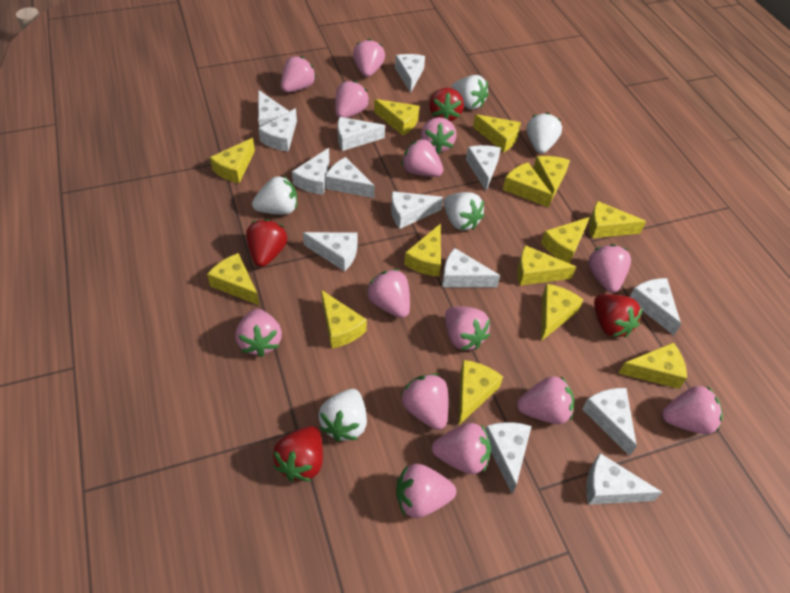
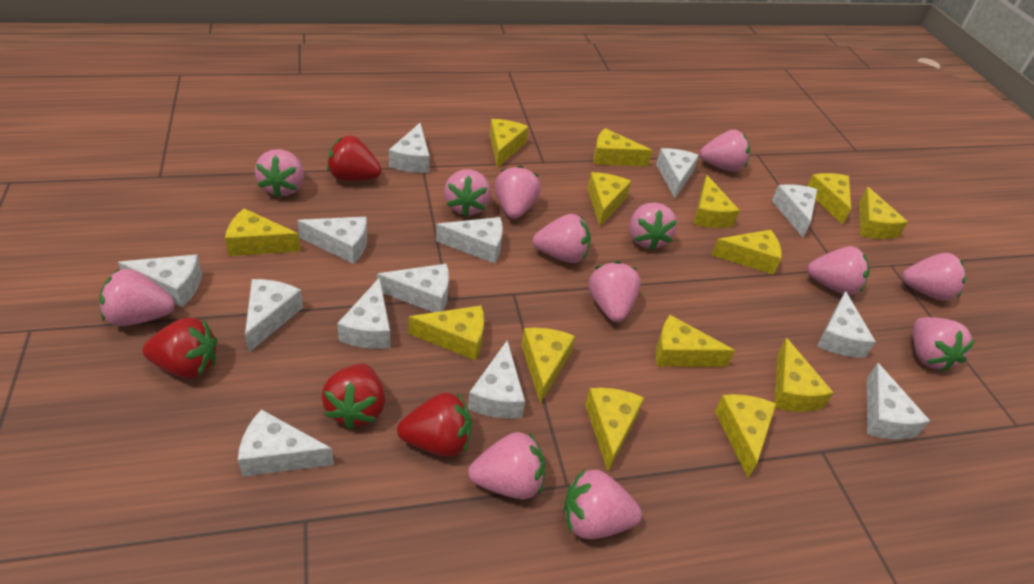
pink strawberry: [235,309,282,357] [281,56,316,92] [335,81,369,118] [353,38,385,77] [367,269,410,318] [396,464,456,518] [401,139,443,177] [401,373,448,430] [421,117,456,154] [432,423,491,474] [445,306,490,350] [517,376,574,424] [588,244,631,293] [662,386,723,434] = 14 -> [100,269,175,326] [255,149,304,198] [444,169,491,217] [468,432,546,499] [495,165,541,219] [533,214,591,263] [564,469,642,539] [588,261,641,322] [629,203,677,251] [700,130,750,172] [807,246,870,295] [902,253,966,301] [913,317,975,372] = 13
white cheese: [258,90,289,128] [258,108,297,152] [292,148,329,195] [303,232,358,272] [325,157,375,198] [338,117,385,151] [391,191,443,229] [395,54,425,93] [442,248,500,287] [466,145,501,191] [485,422,531,494] [582,388,637,456] [586,453,662,505] [630,278,681,335] = 14 -> [118,255,202,307] [238,409,334,477] [245,279,303,352] [297,217,367,264] [337,277,391,349] [377,264,449,312] [389,123,430,173] [436,217,503,264] [468,340,525,419] [656,148,699,198] [772,184,818,237] [817,291,876,358] [867,363,930,439] = 13
white strawberry: [252,176,297,215] [319,389,367,442] [444,192,485,230] [451,75,489,109] [527,113,562,154] = 5 -> none = 0

